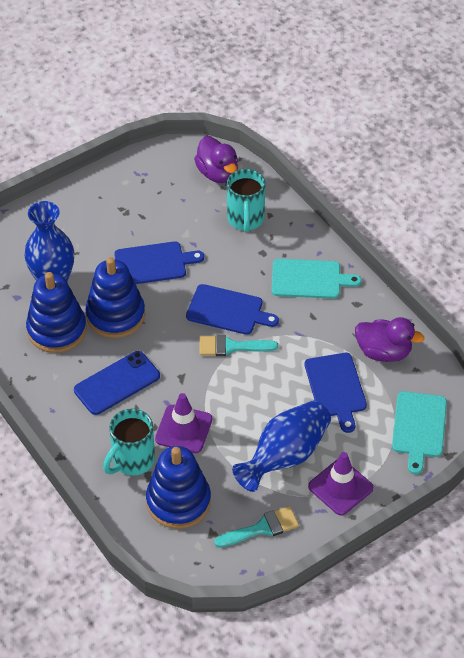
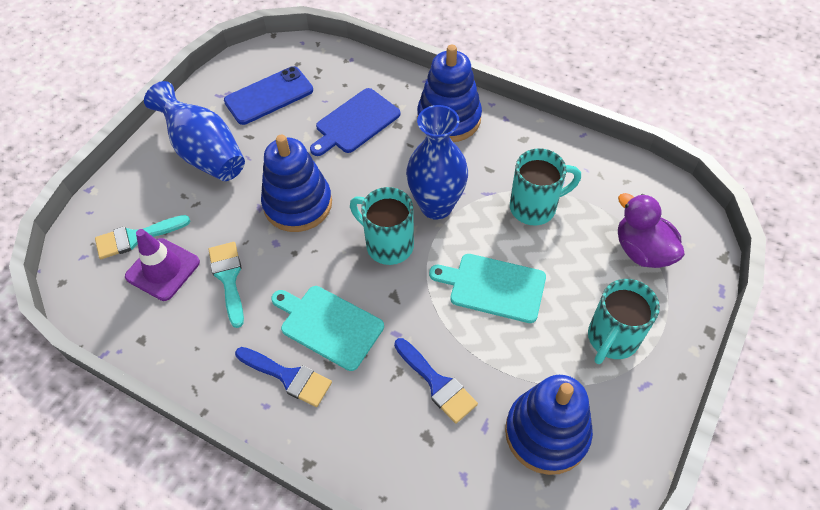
blue brush: none = 0 -> [235,347,332,407] [394,338,478,424] = 2
blue cutting board: [114,241,204,284] [186,284,279,335] [305,353,367,433] = 3 -> [310,88,401,156] = 1
purple duck: [194,136,238,183] [355,317,425,362] = 2 -> [618,193,685,268] = 1
purple traffic cone: [155,393,212,453] [308,452,373,516] = 2 -> [125,229,200,301] = 1
turquoise mug: [103,409,155,476] [227,169,266,233] = 2 -> [350,187,414,265] [510,148,581,225] [588,279,660,364] = 3

